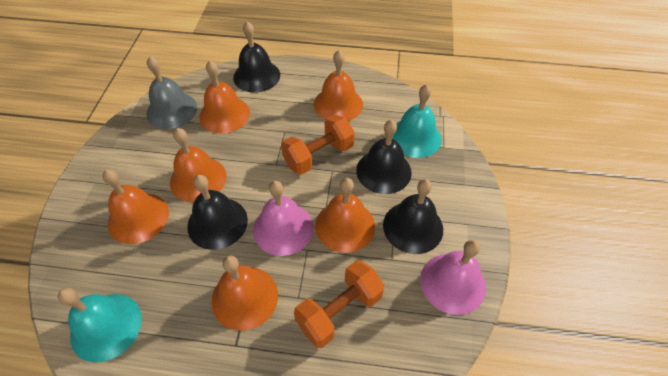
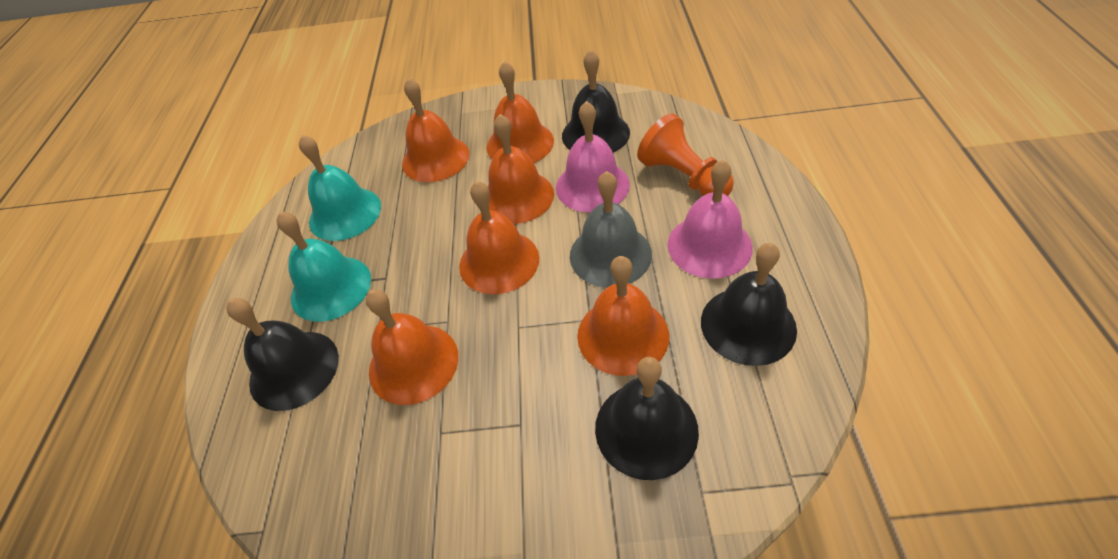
orange dumbbell: [281,115,355,175] [294,260,384,348] = 2 -> none = 0
orange pawn: none = 0 -> [637,113,734,196] = 1

